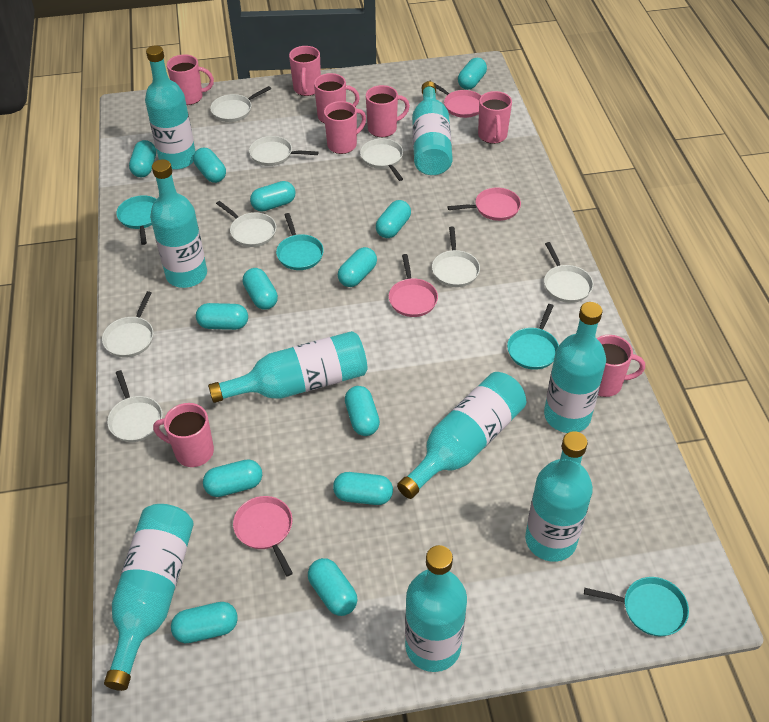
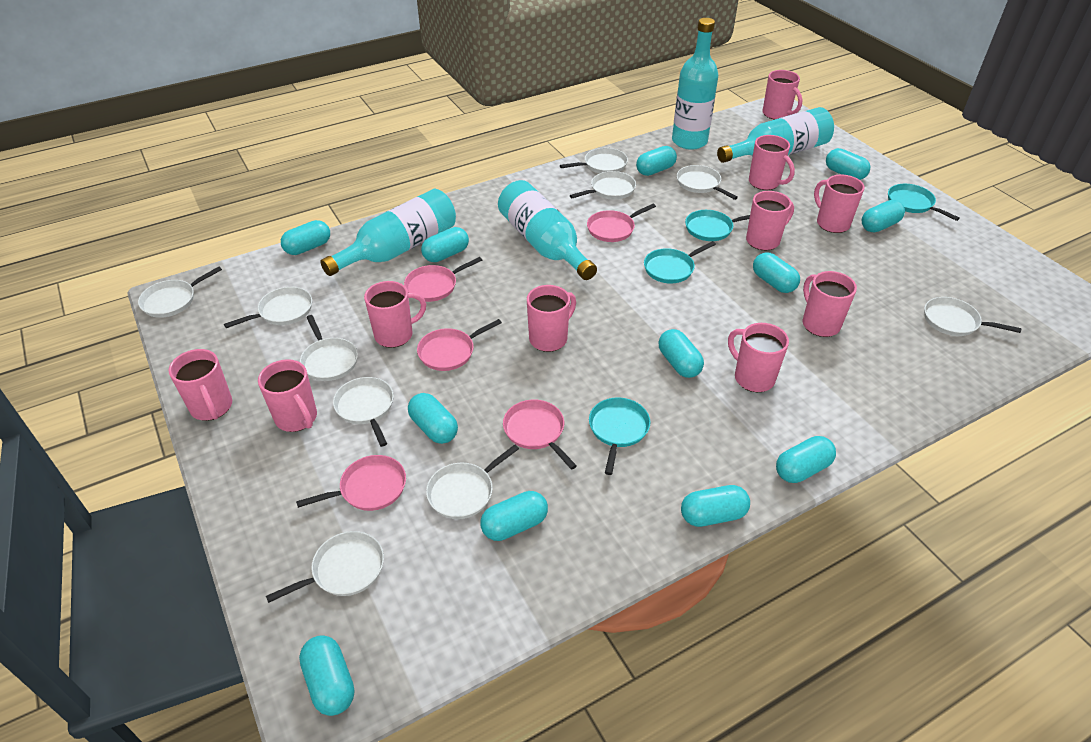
pink mug: [153,403,214,467] [167,55,214,105] [289,46,321,96] [314,73,360,124] [324,101,366,154] [366,85,410,137] [478,91,512,144] [596,335,645,397] = 8 -> [168,349,232,421] [258,359,317,432] [364,281,426,348] [527,285,576,352] [728,323,789,392] [746,191,794,250] [749,135,795,190] [763,70,802,120] [802,271,857,337] [814,175,865,233] = 10
pink pan: [233,496,293,576] [389,254,438,317] [431,81,481,118] [447,187,521,221] = 4 -> [296,455,406,511] [404,257,482,302] [417,319,502,371] [503,399,577,470] [587,204,656,242] = 5
turquoise bottle: [104,504,194,691] [145,45,196,170] [150,159,207,288] [208,331,367,403] [397,372,526,499] [405,545,467,672] [412,81,453,175] [525,431,593,562] [544,302,606,433] = 9 -> [320,189,456,276] [498,180,597,280] [672,18,718,150] [717,107,834,163] = 4
turquoise capsule: [129,140,156,177] [171,602,238,643] [193,148,226,183] [196,303,248,330] [203,459,262,497] [243,268,278,310] [250,181,295,212] [308,558,358,616] [333,472,393,505] [338,247,377,287] [345,386,380,436] [376,200,411,238] [458,58,487,90] = 13 -> [281,220,330,255] [299,635,354,716] [408,393,458,444] [421,227,469,262] [480,491,548,541] [636,146,677,176] [659,329,704,378] [681,485,750,527] [753,252,800,293] [776,436,836,483] [826,148,870,180] [862,200,905,232] = 12
white pan: [102,291,154,358] [107,370,162,442] [210,86,271,122] [216,201,276,247] [249,136,318,166] [360,138,403,181] [432,227,480,287] [544,242,593,303] = 8 -> [138,267,222,318] [224,287,312,328] [266,531,384,603] [300,315,358,381] [333,377,394,447] [426,444,519,519] [560,148,628,174] [570,171,636,200] [677,165,738,200] [924,297,1021,336] = 10

